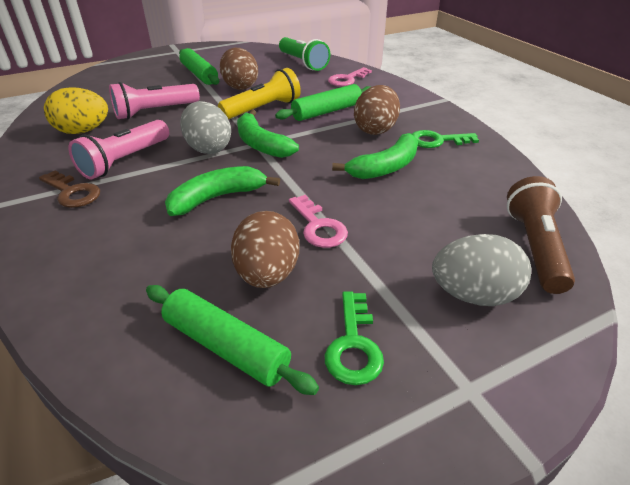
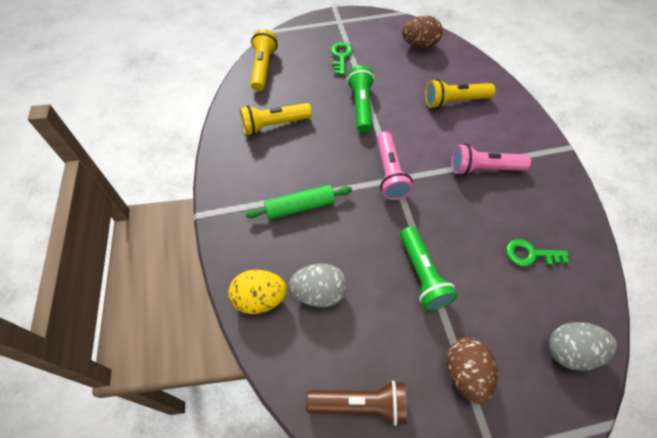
brown egg: [220,48,258,90] [231,211,299,288] [354,85,400,135] = 3 -> [402,15,443,49] [446,337,498,404] = 2
brown key: [39,171,100,208] = 1 -> none = 0
green banana: [165,166,280,216] [237,110,299,158] [332,133,418,179] = 3 -> none = 0
green flashlight: [279,37,330,71] = 1 -> [347,65,375,133] [400,227,457,310] = 2
green rolling pin: [146,285,319,395] [179,48,219,85] [275,84,370,121] = 3 -> [245,185,352,219] = 1
pink key: [289,195,348,248] [328,67,372,87] = 2 -> none = 0
yellow flashlight: [218,68,301,119] = 1 -> [240,103,312,135] [250,29,278,91] [425,79,495,108] = 3

